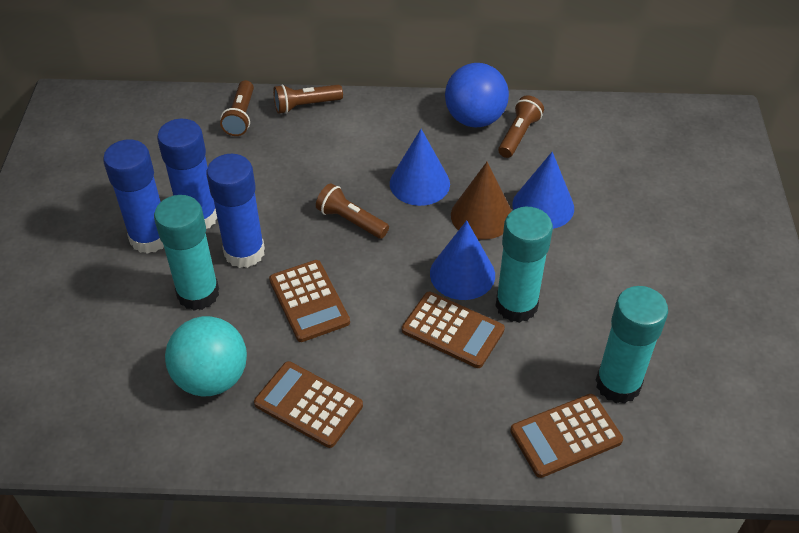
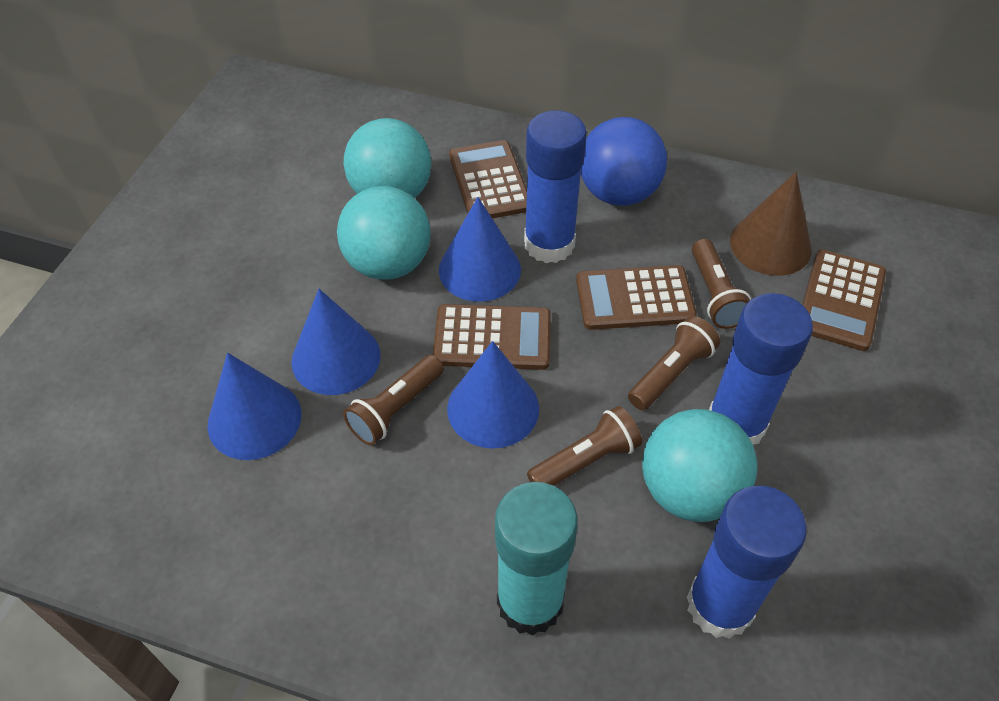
blue cone: [390,129,450,206] [430,220,495,300] [512,152,574,229] = 3 -> [207,353,301,460] [291,289,381,395] [439,197,521,302] [447,341,539,449] = 4
turquoise ball: [165,316,247,397] = 1 -> [337,186,430,279] [344,118,431,198] [642,409,757,522] = 3
turquoise glue stick: [154,195,219,310] [495,207,553,323] [596,286,668,404] = 3 -> [495,482,578,636] = 1

